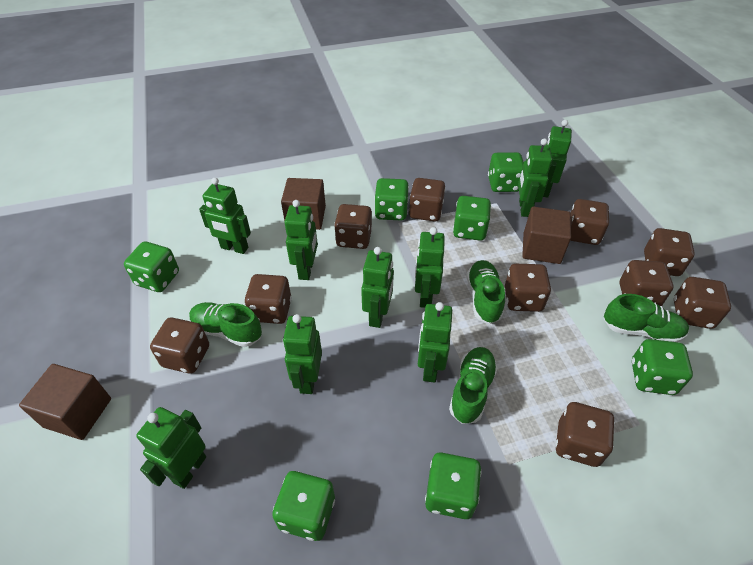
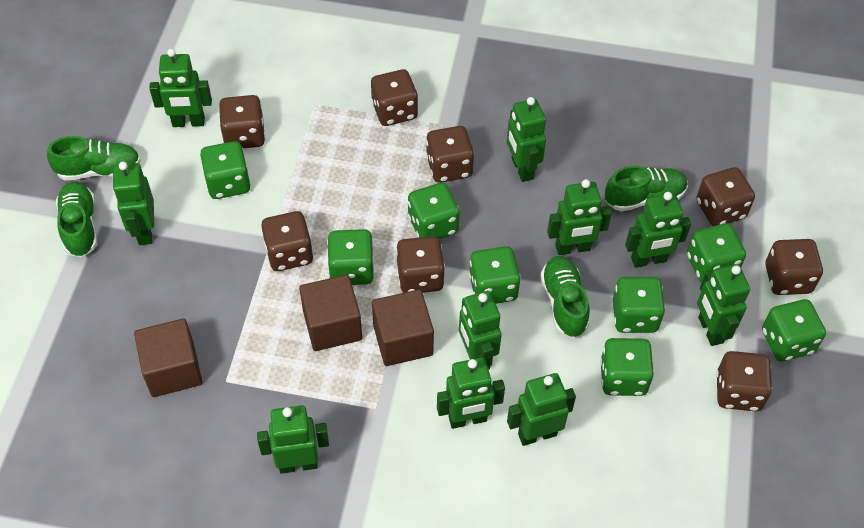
brown dice: [150,318,209,374] [245,274,292,324] [334,204,372,249] [409,178,446,221] [505,264,551,312] [555,402,615,467] [570,199,609,245] [619,260,673,306] [644,228,695,276] [674,277,731,329] = 10 -> [219,95,265,149] [261,211,313,271] [371,69,418,126] [396,236,445,293] [426,126,474,183] [696,167,755,226] [716,351,772,412] [765,239,823,295] = 8
green dice: [124,241,179,292] [272,471,335,541] [374,178,409,221] [425,452,482,519] [453,196,491,241] [488,152,524,192] [632,339,693,395] = 7 -> [200,141,251,199] [327,229,374,285] [408,182,460,239] [469,246,521,304] [600,338,654,396] [613,277,665,333] [687,223,746,283] [762,299,826,362] = 8
green robot: [136,407,206,489] [199,178,251,254] [283,314,322,394] [284,200,318,280] [361,247,394,328] [415,227,445,308] [418,302,452,383] [518,138,552,217] [543,120,572,198] = 9 -> [113,162,154,245] [149,49,212,127] [257,405,329,474] [437,357,505,429] [459,291,502,370] [507,97,546,182] [507,373,576,446] [547,179,612,255] [625,192,691,268] [697,264,750,346] = 10

